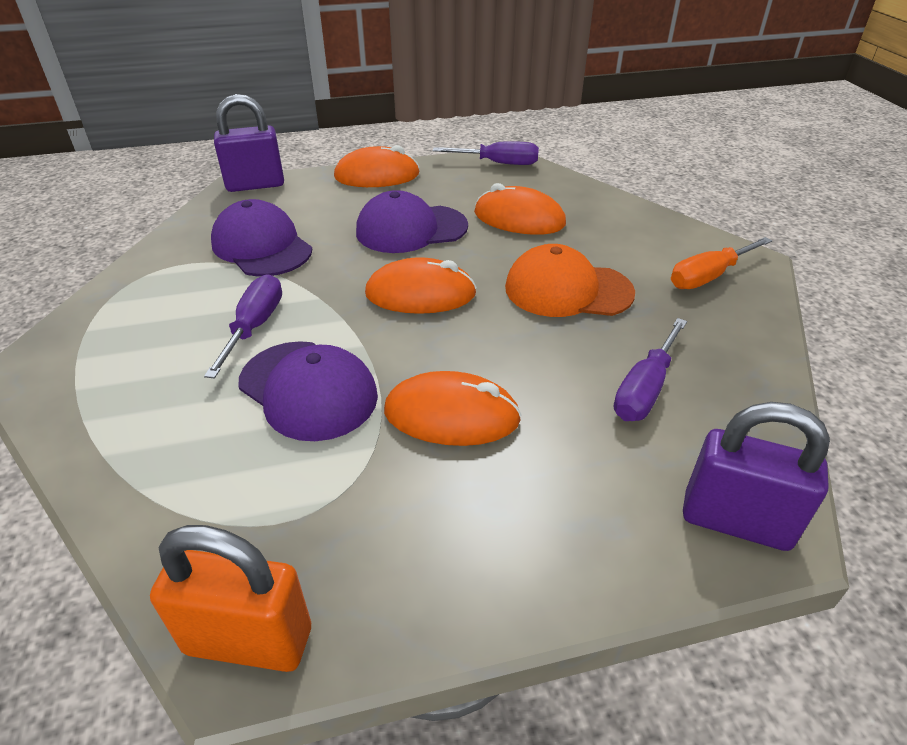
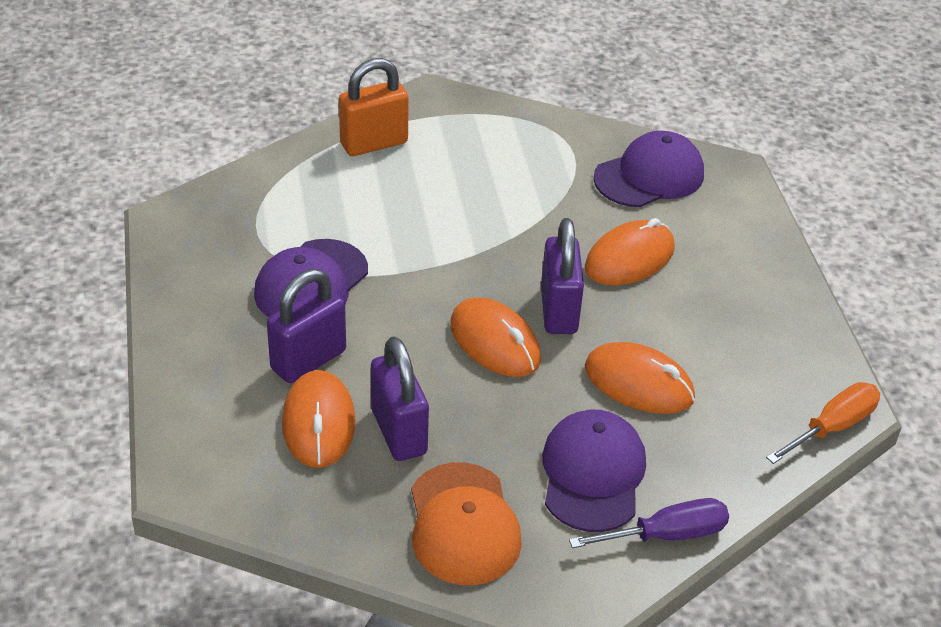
purple padlock: [214,94,284,192] [683,402,830,551] = 2 -> [267,269,346,383] [371,337,429,461] [541,218,584,334] = 3
purple screwdriver: [204,274,282,379] [433,141,539,165] [614,318,687,421] = 3 -> [569,498,729,548] = 1

